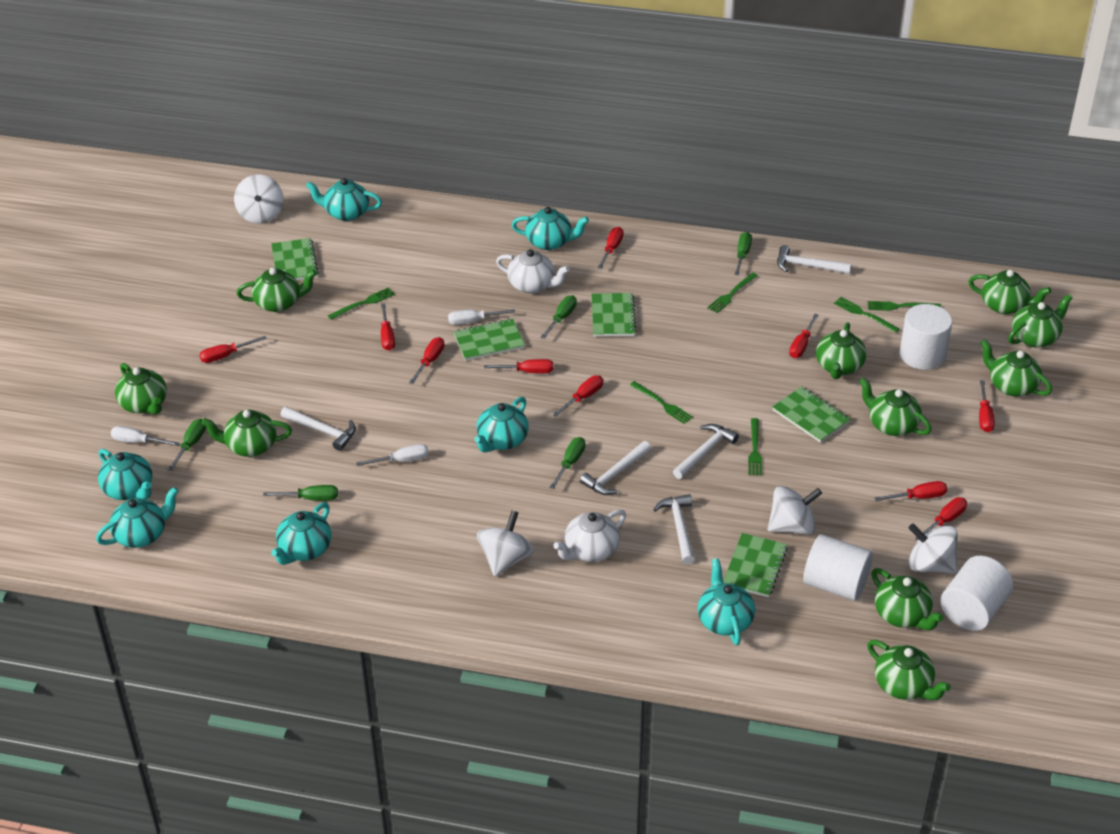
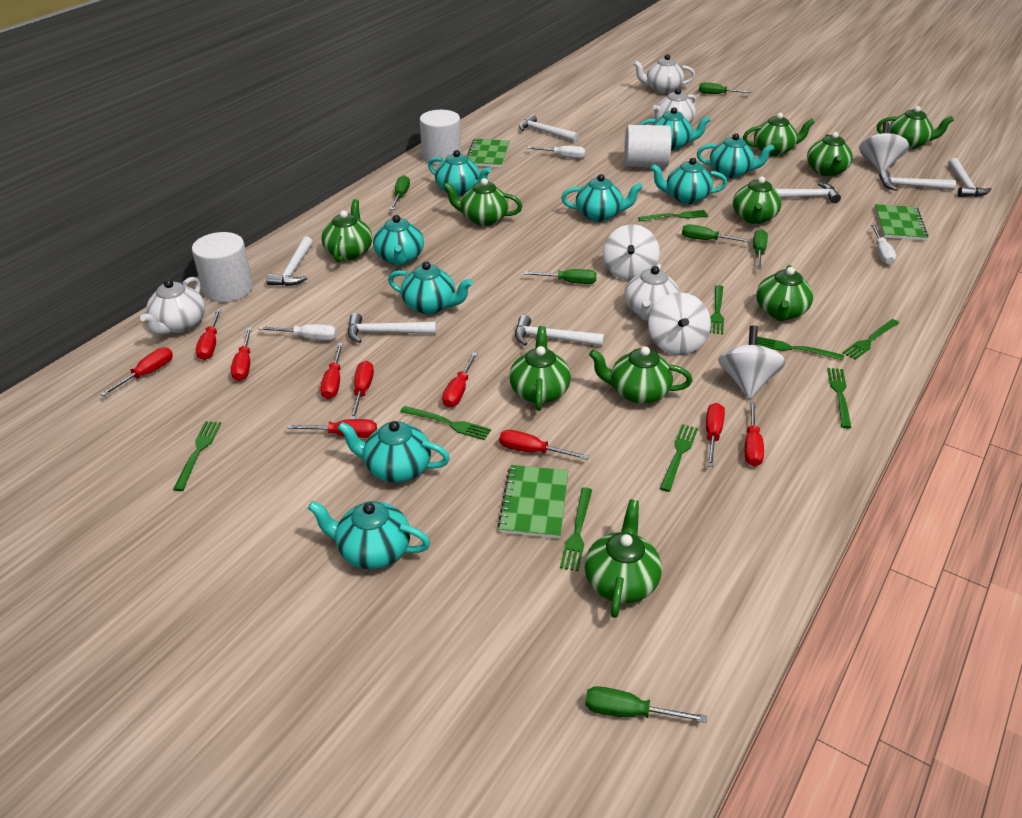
green fork: [328,288,395,320] [630,381,693,424] [707,273,758,313] [748,418,762,476] [834,297,900,333] [868,301,941,310] = 6 -> [173,421,221,491] [400,406,491,440] [560,488,592,571] [638,210,709,221] [660,424,698,492] [709,285,724,334] [757,336,844,360] [827,368,851,428] [843,319,899,360] = 9
green notebook: [271,238,319,280] [454,319,525,361] [591,293,637,337] [723,533,788,597] [772,386,850,443] = 5 -> [467,139,510,168] [497,465,568,539] [875,204,928,241] = 3
green screwdriver: [168,419,206,471] [263,485,338,501] [541,295,577,339] [550,437,585,489] [735,232,752,275] = 5 -> [390,175,410,210] [524,269,597,284] [585,686,707,723] [682,224,751,242] [699,82,752,94] [753,229,768,269] = 6
turquoise teapot: [96,487,178,548] [98,449,152,500] [271,502,331,565] [306,178,382,221] [474,397,529,452] [512,207,589,250] [698,558,755,645] = 7 -> [308,501,430,569] [337,421,450,483] [373,215,424,266] [388,261,472,314] [428,150,491,196] [561,174,643,222] [640,107,711,150] [650,158,727,204] [697,133,774,178] = 9
white hammer: [281,407,356,451] [580,441,652,495] [653,494,695,564] [673,424,739,479] [777,245,851,274] = 5 -> [266,236,313,286] [348,313,436,343] [515,315,604,346] [519,114,579,142] [775,182,841,203] [879,170,956,191] [948,158,992,197] = 7
white teapot: [496,249,570,293] [553,509,626,562] = 2 -> [140,277,205,335] [624,264,680,321] [633,54,696,94] [653,88,697,123] = 4

